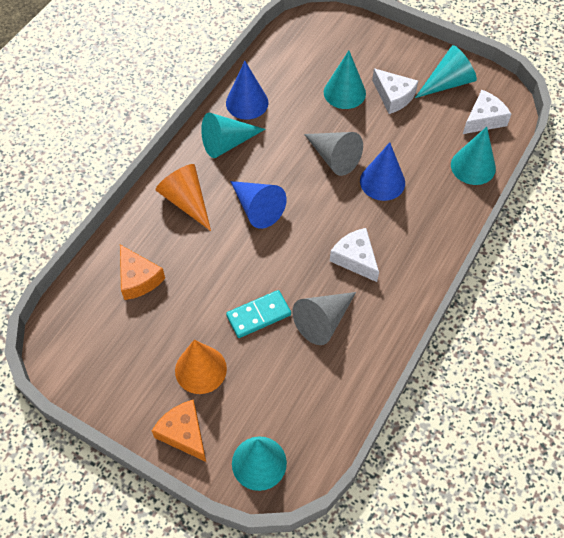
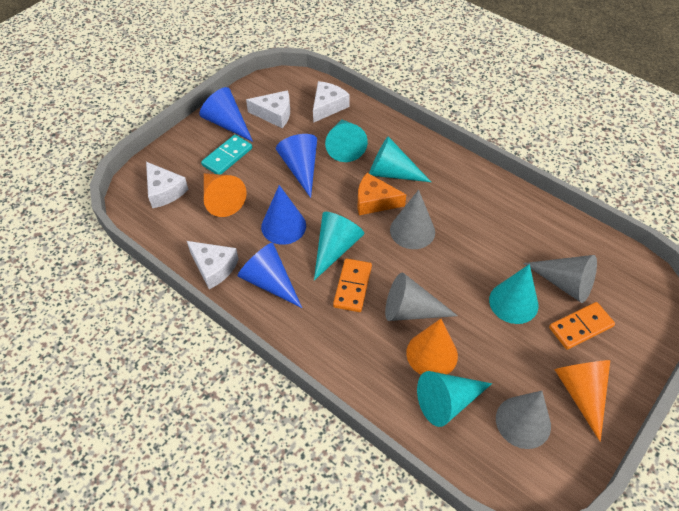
blue cone: [226,61,268,120] [230,181,287,229] [360,142,405,201] = 3 -> [199,87,253,142] [237,243,302,308] [261,185,306,245] [276,134,317,198] = 4
grey cone: [292,292,356,345] [304,132,363,176] = 2 -> [385,272,458,321] [390,190,435,249] [496,391,551,449] [523,255,597,303] = 4
orange cheese: [120,245,165,300] [152,400,206,462] = 2 -> [358,173,406,215] = 1
orange cone: [156,164,211,231] [175,340,227,394] = 2 -> [204,173,247,217] [406,319,458,375] [554,360,610,442] = 3
orange domino: none = 0 -> [333,258,372,312] [549,302,615,350] = 2
white cheese: [330,228,379,282] [372,69,418,114] [463,90,512,134] = 3 -> [146,162,188,208] [187,241,239,289] [246,90,290,128] [313,81,350,123] = 4

